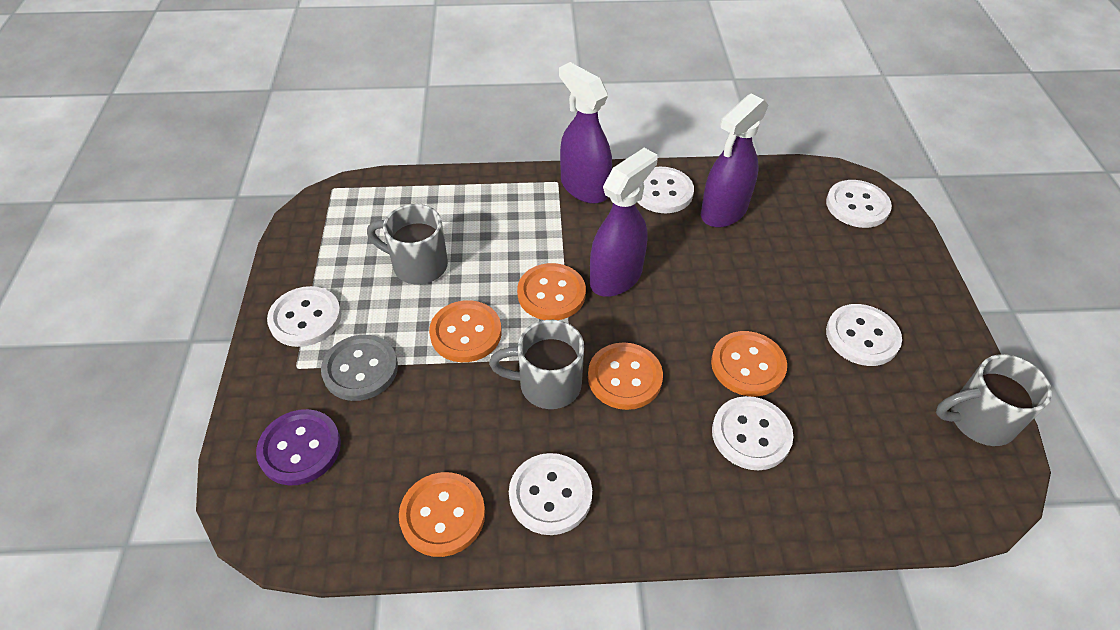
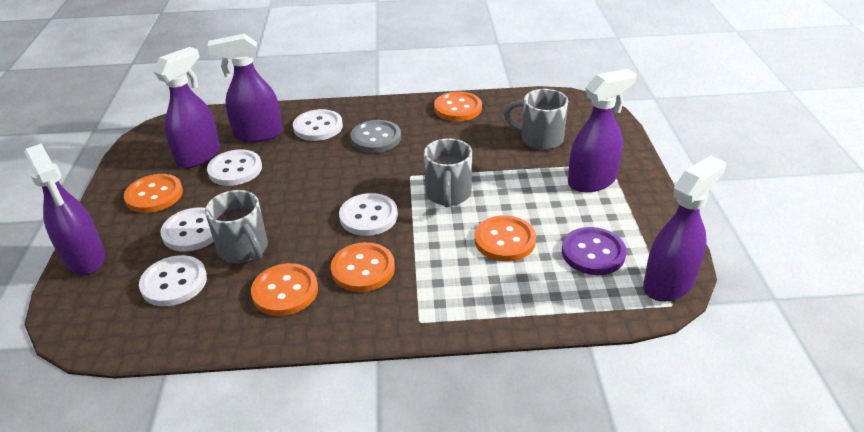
purple spray bottle: [559,62,612,204] [590,148,658,297] [701,94,769,227] = 3 -> [24,143,105,275] [153,47,220,168] [208,34,283,142] [568,69,637,192] [643,156,726,302] = 5
white button: [267,286,341,347] [509,453,592,535] [637,167,694,213] [712,396,793,470] [826,180,892,228] [826,304,902,366] = 6 -> [139,255,207,306] [160,207,214,252] [207,149,262,186] [293,109,343,141] [339,193,398,236] = 5

